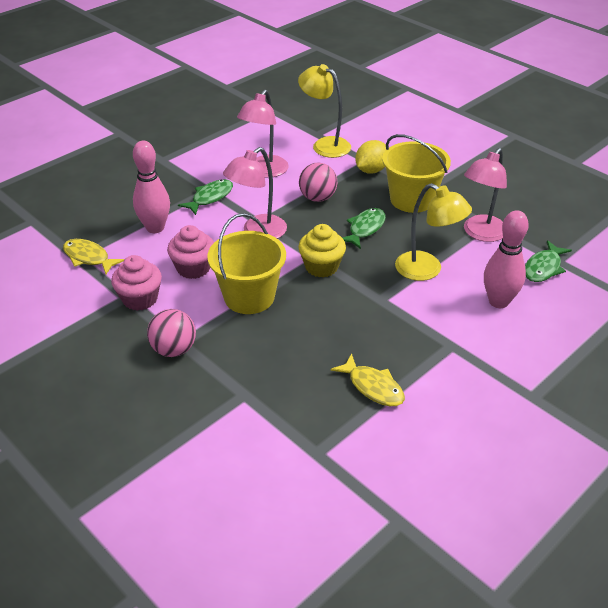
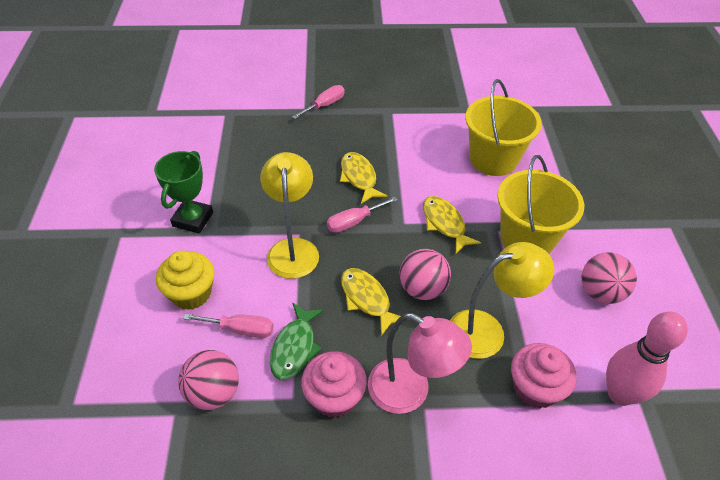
green fish: [178,179,233,215] [342,208,386,249] [525,240,572,282] = 3 -> [270,302,324,380] = 1
green trophy: none = 0 -> [154,151,213,234] = 1
pink ball: [147,309,196,357] [299,162,337,202] = 2 -> [178,350,239,410] [399,249,451,300] [582,252,637,304] = 3
pink bowling pin: [133,141,170,233] [484,210,529,308] = 2 -> [606,312,688,406] = 1
pink lamp: [223,147,287,239] [237,90,289,178] [464,148,507,242] = 3 -> [368,313,472,414] = 1
pink screwdriver: none = 0 -> [183,314,273,338] [292,85,345,119] [327,196,397,233] = 3
yellow fish: [63,239,125,274] [330,354,405,406] = 2 -> [340,152,387,204] [341,268,401,336] [423,196,481,253] = 3
yellow lemon: [355,140,386,174] = 1 -> none = 0

